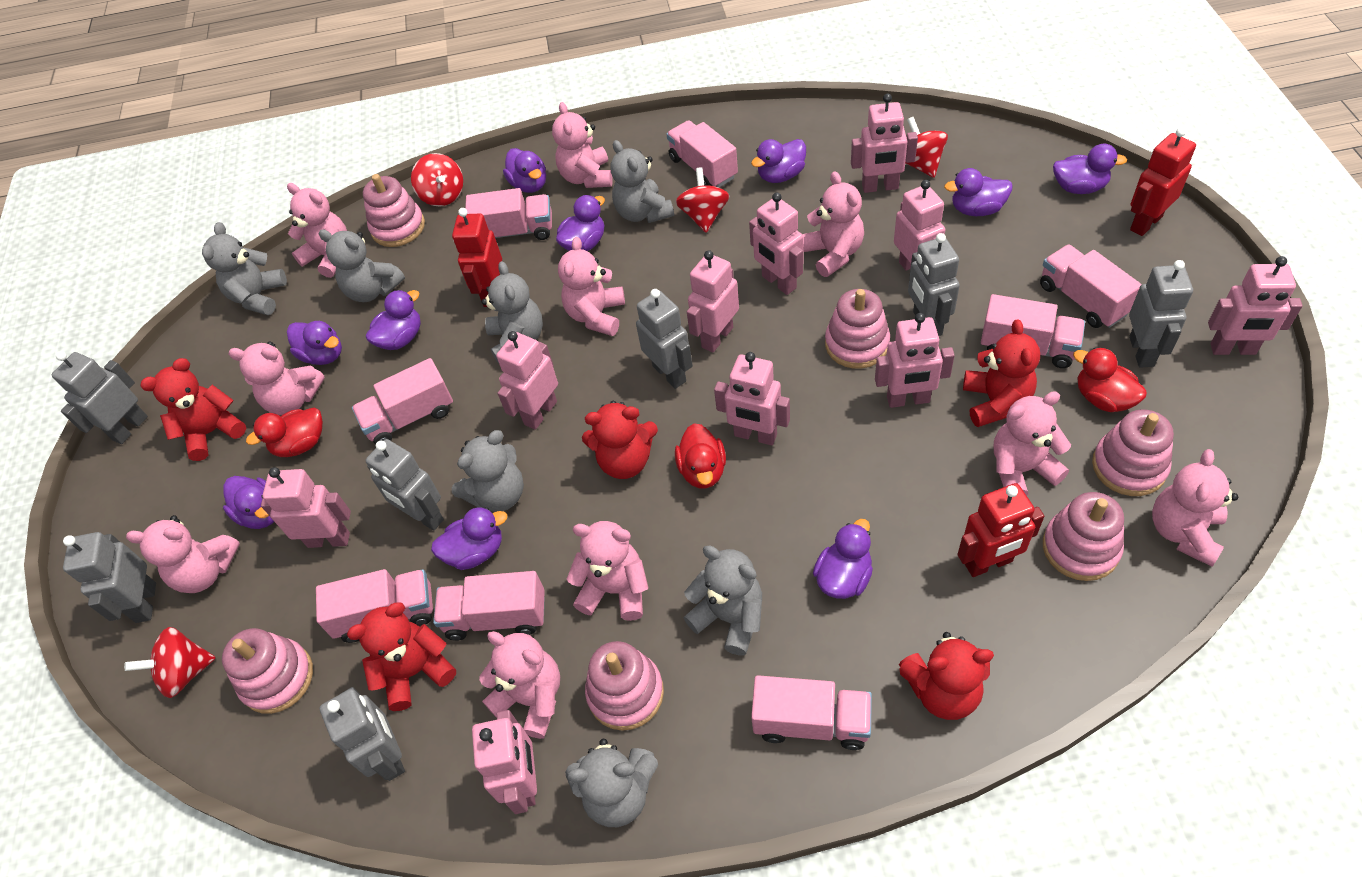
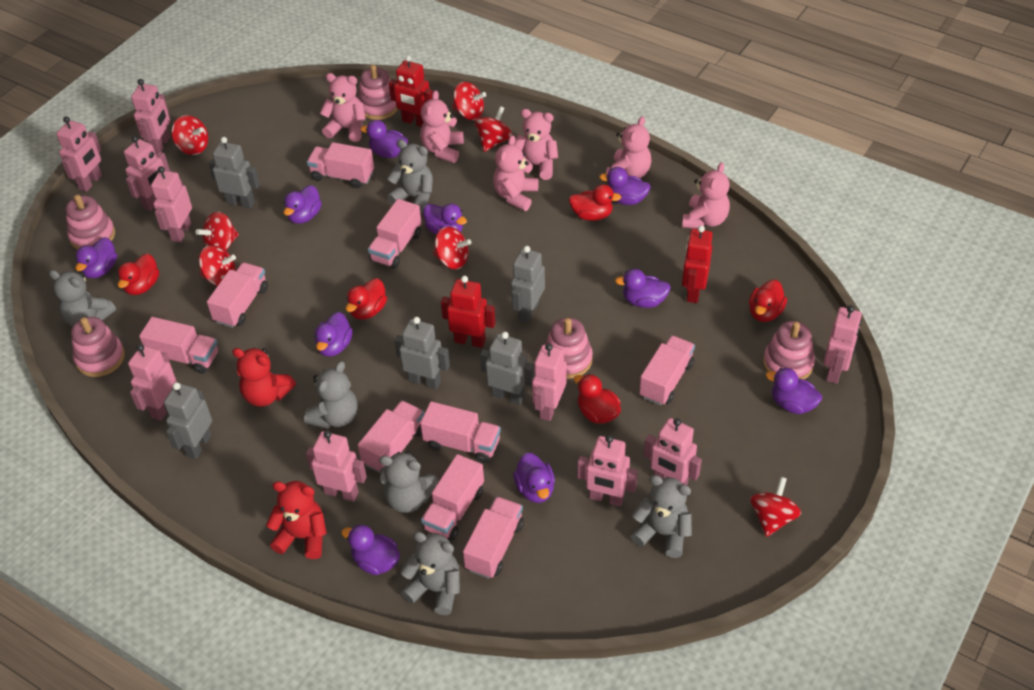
grey robot: [52,351,148,444] [63,532,156,623] [320,687,405,781] [365,439,444,531] [636,289,693,389] [908,233,960,336] [1129,260,1193,368] = 7 -> [164,382,212,459] [209,137,260,209] [394,317,450,389] [480,332,535,405] [511,246,545,323] = 5
grey teddy bear: [202,222,287,315] [319,229,405,302] [452,430,524,512] [482,261,543,364] [565,739,658,827] [611,140,674,223] [684,545,762,656] = 7 -> [49,270,116,327] [304,361,357,429] [379,451,439,513] [387,139,433,213] [400,532,460,615] [631,475,692,558] = 6
pink stacking toy: [222,628,313,714] [363,174,425,247] [585,641,664,731] [825,289,890,369] [1043,492,1124,581] [1092,409,1174,496] = 6 -> [65,194,115,250] [71,317,125,377] [358,65,398,120] [545,317,593,379] [763,321,815,379] = 5
pink teddy bear: [126,515,240,593] [228,342,325,415] [287,183,347,278] [479,631,560,739] [552,102,613,188] [558,237,625,336] [566,521,649,621] [802,171,864,277] [994,391,1071,496] [1152,449,1238,567] = 10 -> [320,73,366,142] [420,90,464,163] [493,135,539,211] [514,109,558,180] [606,116,651,178] [682,162,730,229] = 6
pink truck: [316,569,433,643] [352,358,453,445] [433,571,545,640] [465,188,552,240] [666,120,738,188] [751,675,872,750] [981,294,1085,368] [1040,245,1142,328] = 8 -> [139,317,218,374] [207,262,268,328] [307,142,374,188] [358,400,424,473] [368,199,421,269] [420,401,501,463] [421,454,484,541] [463,496,524,579] [639,335,695,405] = 9
red duck: [246,408,323,457] [675,423,726,488] [1073,347,1147,412] = 3 -> [117,253,159,295] [346,278,387,320] [569,184,621,221] [574,374,621,424] [749,280,787,322] = 5
red spinning top: [124,627,216,698] [411,153,463,206] [676,167,729,233] [905,117,948,178] = 4 -> [171,115,208,155] [196,212,239,250] [199,245,236,286] [433,227,471,269] [452,82,486,120] [475,106,512,152] [750,477,801,537] = 7
red teddy bear: [140,358,246,461] [347,602,456,711] [582,401,658,479] [899,632,994,720] [963,319,1040,427] = 5 -> [232,348,296,407] [266,481,327,559] = 2

